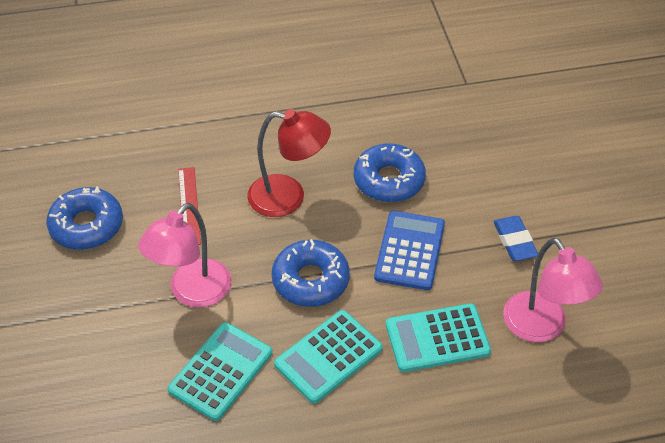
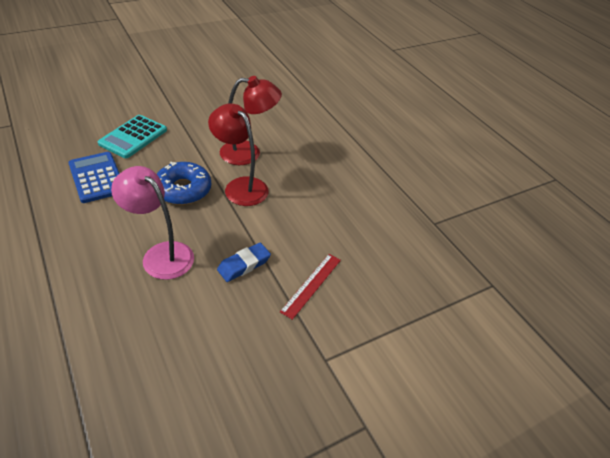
blue donut: [47,186,123,250] [272,239,350,307] [354,143,426,202] = 3 -> [157,162,211,205] = 1
pink lamp: [138,203,231,308] [503,238,603,342] = 2 -> [111,166,194,280] = 1
red lamp: [247,109,331,217] = 1 -> [208,103,269,206] [220,76,282,165] = 2
turquoise calculator: [168,322,272,421] [274,310,383,404] [386,303,491,372] = 3 -> [97,115,167,158] = 1

